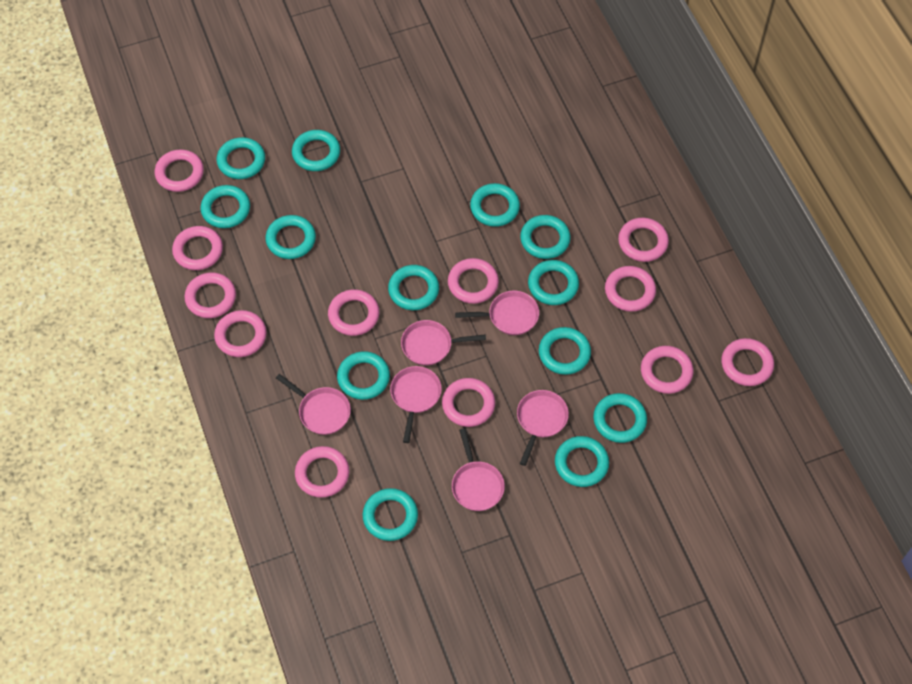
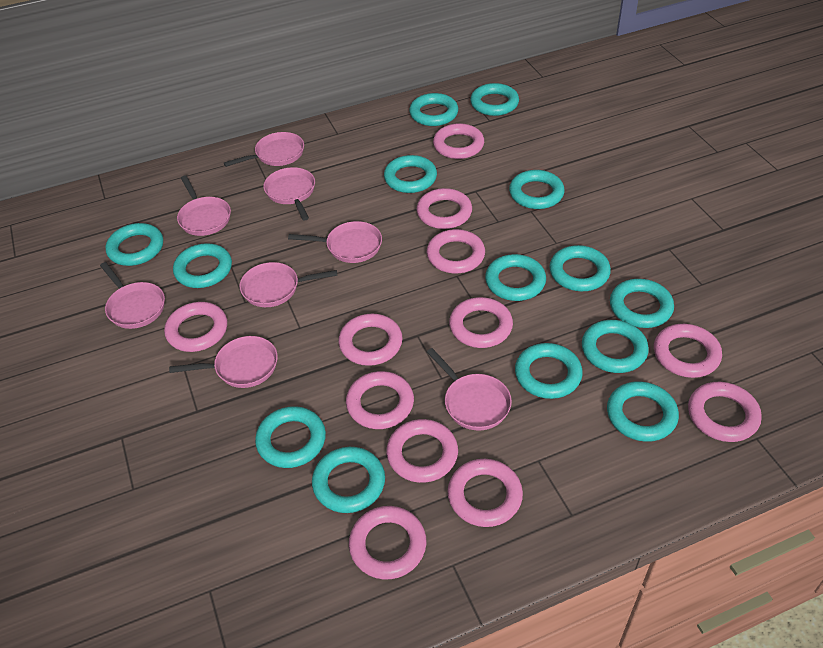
pink pan: [276,374,351,435] [390,366,442,443] [401,320,486,366] [452,428,505,511] [455,291,539,335] [517,390,569,466] = 6 -> [100,262,165,329] [169,336,278,388] [177,176,231,236] [224,132,304,167] [239,262,337,307] [263,167,315,221] [288,221,382,263] [427,348,512,431] = 8
turquoise ring: [200,185,250,228] [216,137,265,179] [265,215,316,259] [292,130,340,171] [337,351,390,400] [362,488,418,541] [388,265,439,310] [470,183,520,227] [520,215,571,259] [528,260,579,305] [539,327,591,375] [555,436,609,487] [593,393,647,443] = 13 -> [105,223,163,266] [173,243,232,288] [255,406,326,468] [312,447,385,513] [384,155,437,193] [409,93,458,126] [470,83,519,116] [485,254,546,301] [509,170,565,209] [515,343,583,399] [550,245,611,291] [582,320,649,373] [607,381,679,442] [610,279,674,328] = 14

